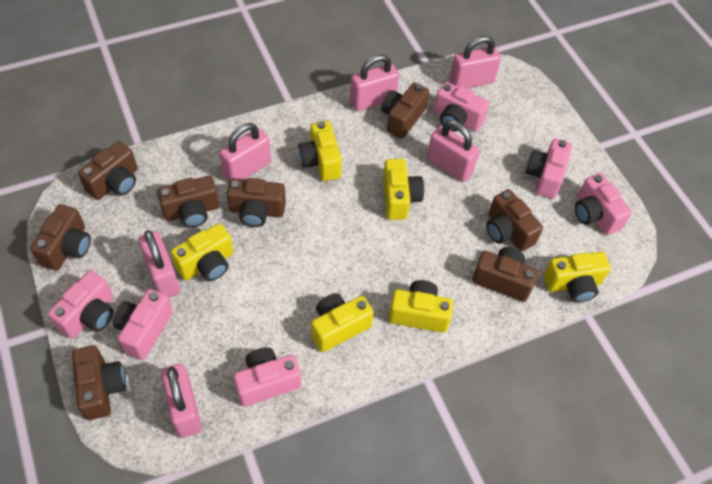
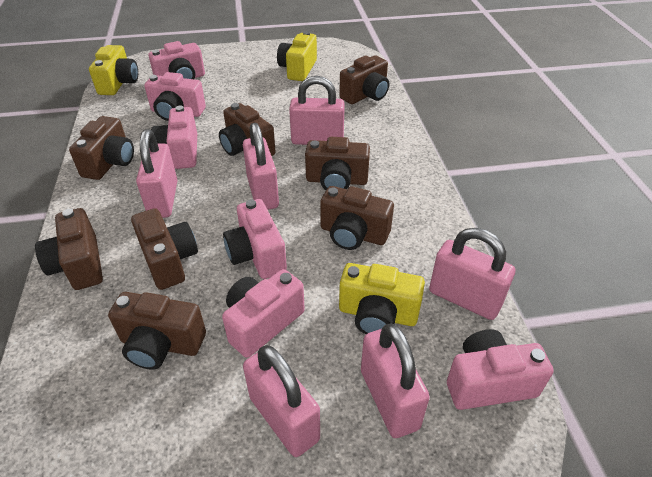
yellow camera: [171,223,233,281] [298,121,342,181] [311,293,374,352] [383,159,424,220] [389,280,453,333] [543,252,611,303] = 6 -> [89,45,138,95] [277,31,317,81] [339,263,425,334] = 3

